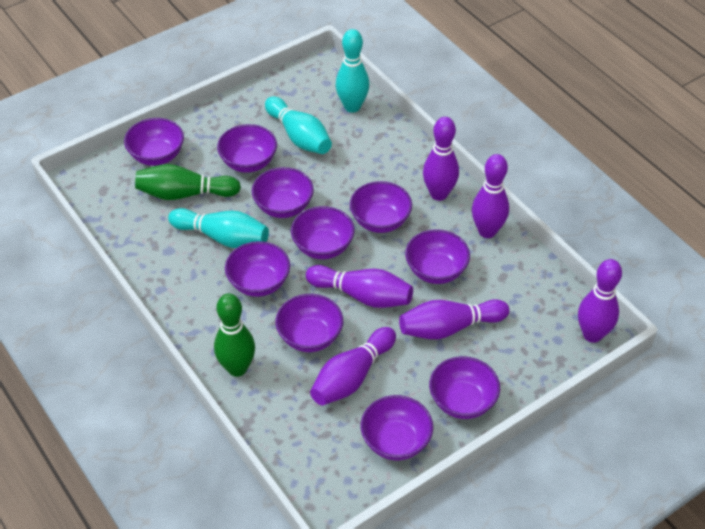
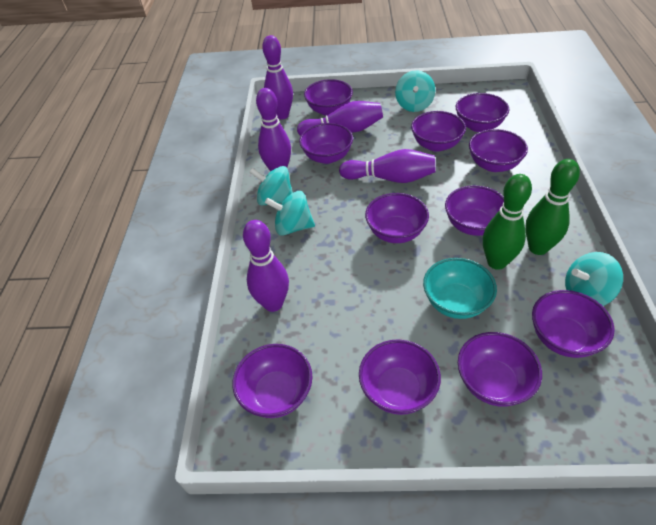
purple bowl: [124,118,184,166] [217,124,277,173] [225,241,290,297] [252,167,314,218] [275,294,343,352] [291,206,354,259] [350,181,412,233] [361,395,433,460] [405,229,470,284] [429,356,500,419] = 10 -> [232,344,313,418] [299,123,353,164] [304,79,353,116] [359,340,441,415] [365,193,429,243] [411,111,466,152] [445,185,504,236] [456,93,509,132] [458,332,542,407] [469,129,528,172] [532,290,615,358] = 11
purple bowling pin: [306,265,413,308] [310,327,396,405] [399,299,510,339] [423,117,459,201] [472,154,509,238] [578,259,622,343] = 6 -> [243,220,289,312] [256,88,291,172] [262,35,293,119] [297,101,383,136] [339,149,435,183] = 5
turquoise bowl: none = 0 -> [423,258,497,319] = 1
turquoise bowling pin: [168,208,269,248] [265,97,332,154] [336,29,369,113] = 3 -> none = 0
turquoise spinning top: none = 0 -> [249,166,293,206] [265,191,315,236] [395,70,435,112] [565,252,623,306] = 4

